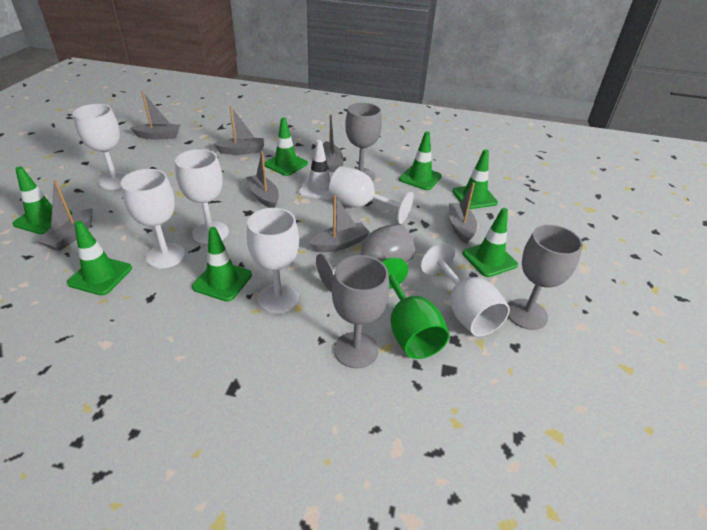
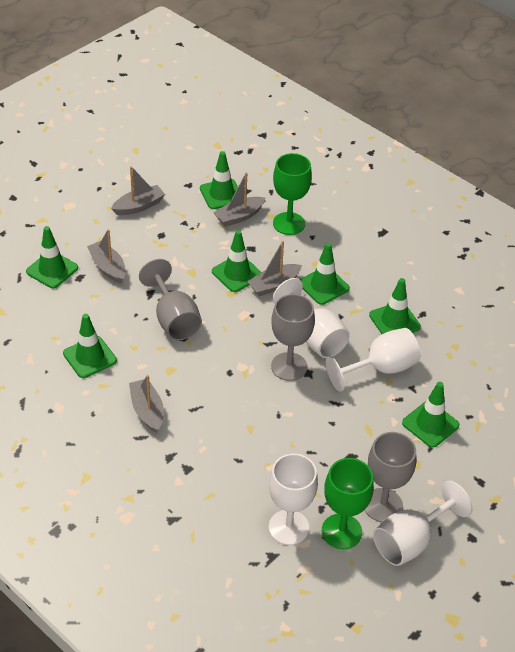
green goblet: [381,257,450,359] = 1 -> [273,153,312,235] [322,458,374,549] = 2
grey boat: [37,180,93,251] [131,92,180,139] [214,106,264,155] [246,151,279,208] [309,195,370,253] [323,115,343,172] [449,182,477,244] = 7 -> [87,229,126,284] [111,166,165,215] [129,375,164,433] [213,172,265,227] [247,241,302,296] = 5
grey goblet: [316,223,415,292] [332,255,389,369] [345,103,382,181] [508,225,583,330] = 4 -> [139,259,202,340] [271,294,315,381] [365,432,416,522] = 3
white goblet: [73,104,128,190] [121,169,185,268] [175,149,229,244] [247,208,299,314] [329,166,414,224] [420,243,510,336] = 6 -> [269,454,318,545] [273,278,350,358] [326,328,420,392] [373,481,472,566] = 4
white traffic cone: [298,140,333,200] = 1 -> none = 0

